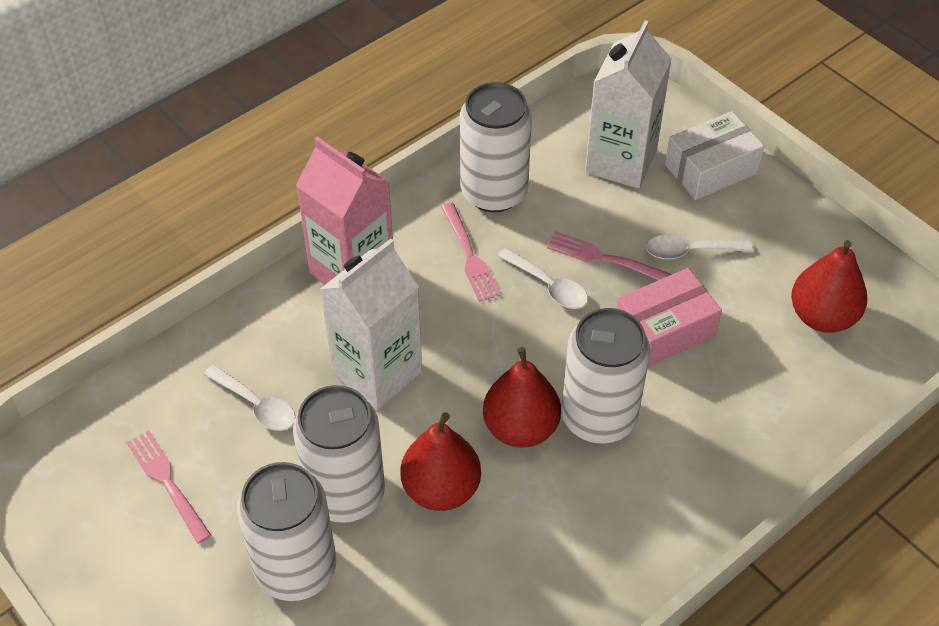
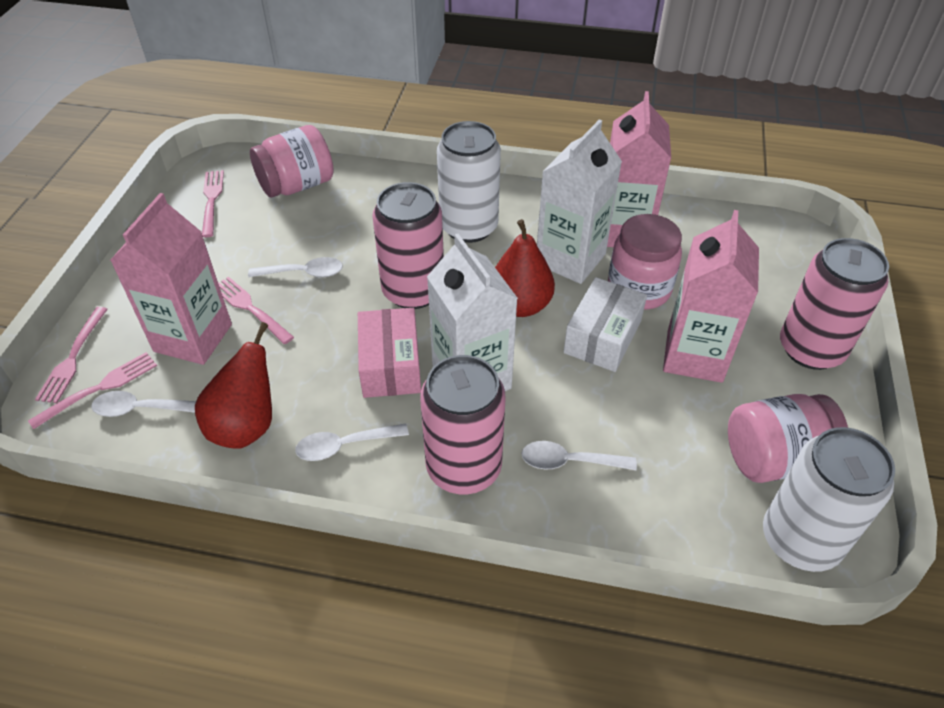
pink can: none = 0 -> [372,182,444,309] [420,355,505,494] [780,238,889,370] = 3
pink carton: [296,137,393,285] = 1 -> [110,193,232,365] [607,91,671,247] [663,210,759,383] = 3
pink fork: [127,430,211,544] [441,203,501,302] [547,232,672,280] = 3 -> [28,352,157,429] [35,307,108,403] [202,170,224,237] [218,277,294,344] = 4
pink jar: none = 0 -> [250,125,334,198] [608,214,682,310] [728,394,848,483] = 3
red pear: [400,412,481,511] [483,347,561,447] [791,240,867,333] = 3 -> [195,322,272,449] [495,219,555,317] = 2
white can: [237,462,336,601] [293,385,385,523] [460,82,532,212] [562,308,650,444] = 4 -> [437,121,501,243] [763,427,895,572] = 2
white spoon: [204,365,295,431] [498,248,588,309] [646,235,752,259] = 3 -> [91,391,196,417] [248,257,343,277] [295,423,409,461] [521,441,637,470] = 4

